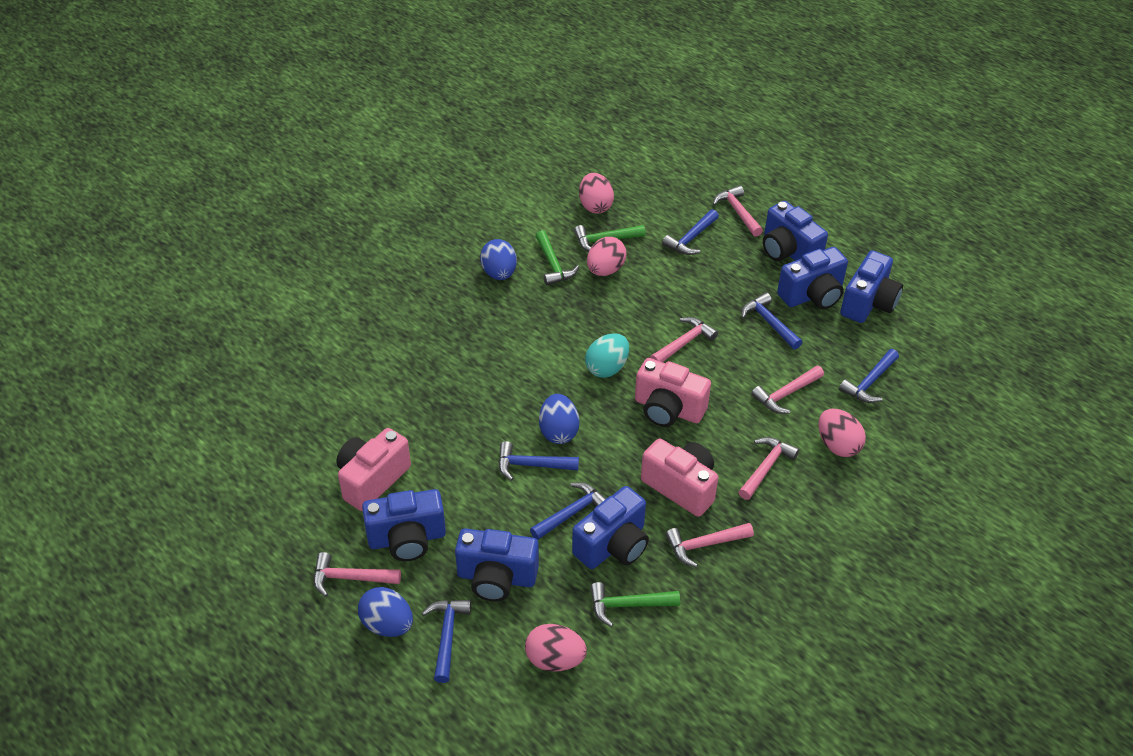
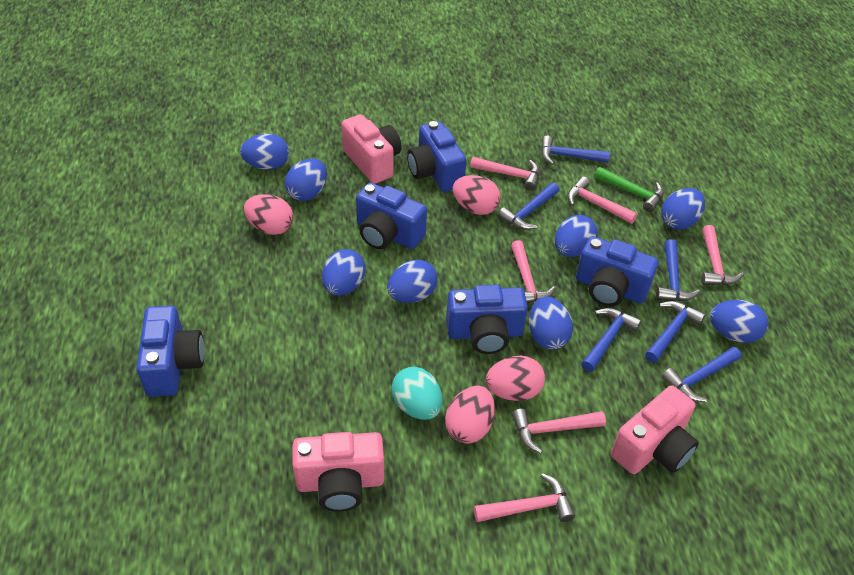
blue camera: [362,489,446,561] [455,528,539,601] [572,486,649,569] [763,201,828,261] [777,247,848,309] [840,250,903,323] = 6 -> [136,306,205,397] [356,182,427,249] [407,121,466,192] [446,285,528,354] [576,236,659,306] = 5
blue egg: [358,587,413,637] [480,239,517,280] [539,394,580,444] = 3 -> [240,134,289,170] [285,159,327,201] [322,249,366,296] [387,260,438,303] [529,296,573,350] [555,215,598,257] [661,188,705,230] [710,300,768,343] = 8
green hammer: [535,230,579,285] [574,225,646,252] [590,582,680,627] = 3 -> [595,167,664,212] = 1

